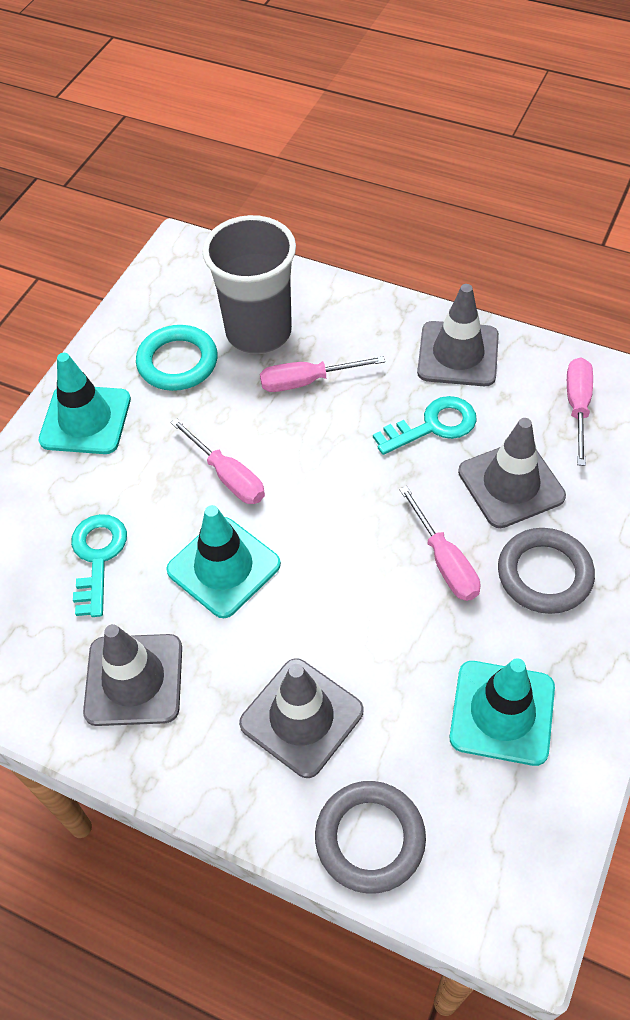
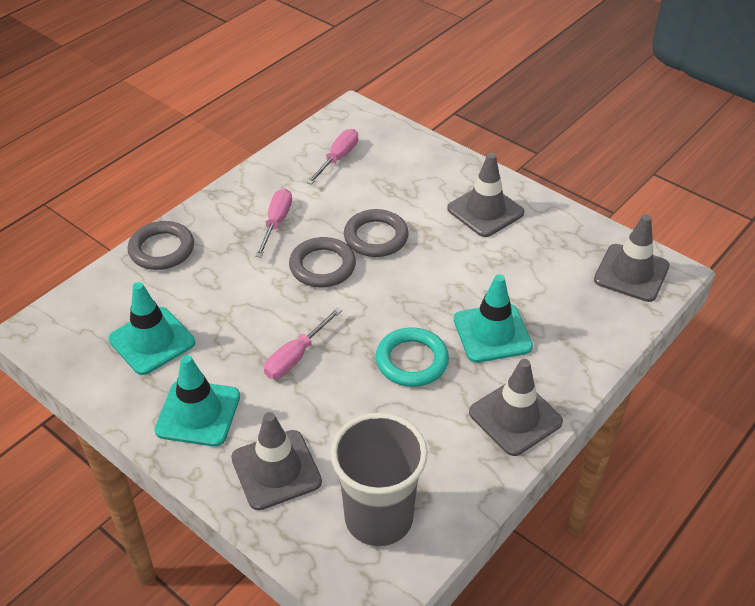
grey ring: [315,781,426,894] [498,528,595,614] = 2 -> [128,221,194,270] [289,237,356,287] [344,209,409,257] = 3
pink screwdriver: [170,418,265,504] [260,356,385,392] [399,486,480,601] [567,358,593,466] = 4 -> [255,189,292,258] [264,307,342,379] [306,129,358,185] = 3
turquoise key: [71,514,127,617] [373,396,477,455] = 2 -> none = 0

